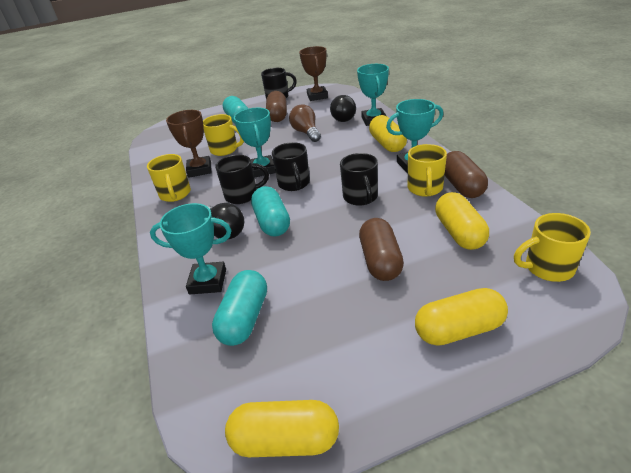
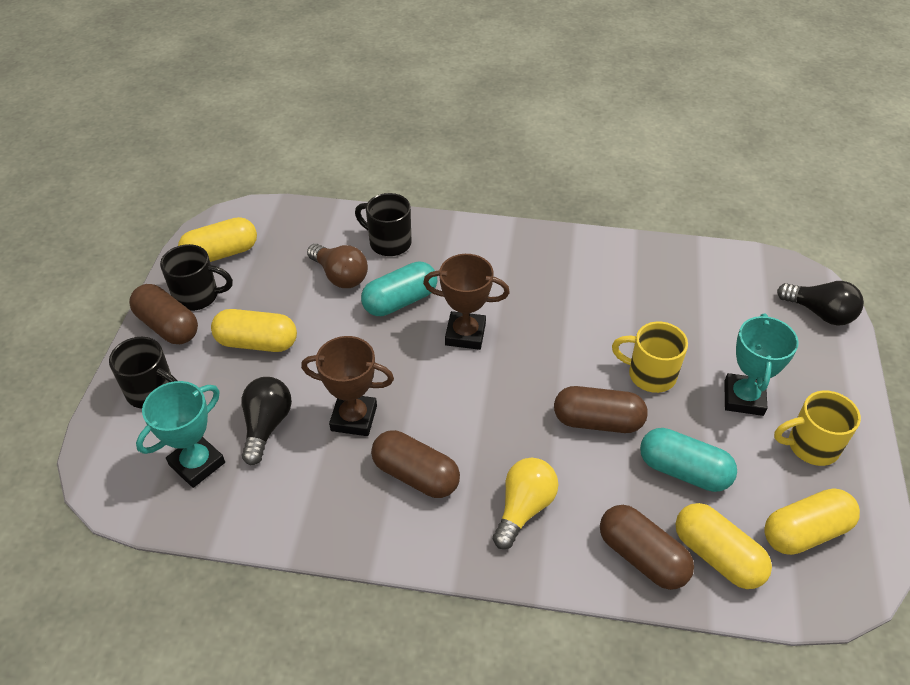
black mug: [215,155,269,204] [261,68,297,99] [272,142,310,191] [340,153,378,206] = 4 -> [109,337,177,408] [160,244,233,311] [355,193,412,256] = 3
brown capsule: [266,91,287,122] [359,218,404,281] [445,151,488,198] = 3 -> [129,284,198,344] [371,430,460,498] [554,386,648,433] [600,505,694,590] = 4
turquoise capsule: [212,270,267,346] [223,96,249,123] [251,186,290,237] = 3 -> [361,261,437,316] [640,428,737,492] = 2
turquoise trophy: [150,203,232,295] [234,108,276,178] [357,64,389,126] [386,99,443,173] = 4 -> [136,381,225,488] [724,313,799,416] = 2
yellow light bulb: none = 0 -> [493,458,558,549] = 1
yellow mug: [147,154,191,202] [203,114,244,156] [408,144,447,197] [514,213,591,282] = 4 -> [612,322,688,393] [774,391,861,466] = 2

